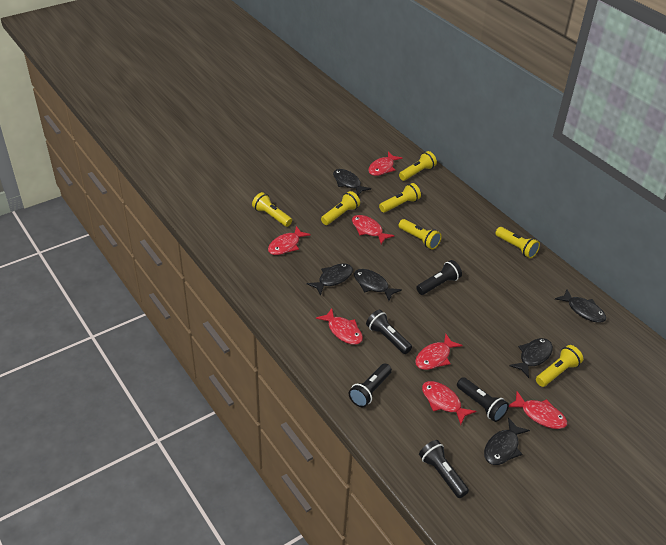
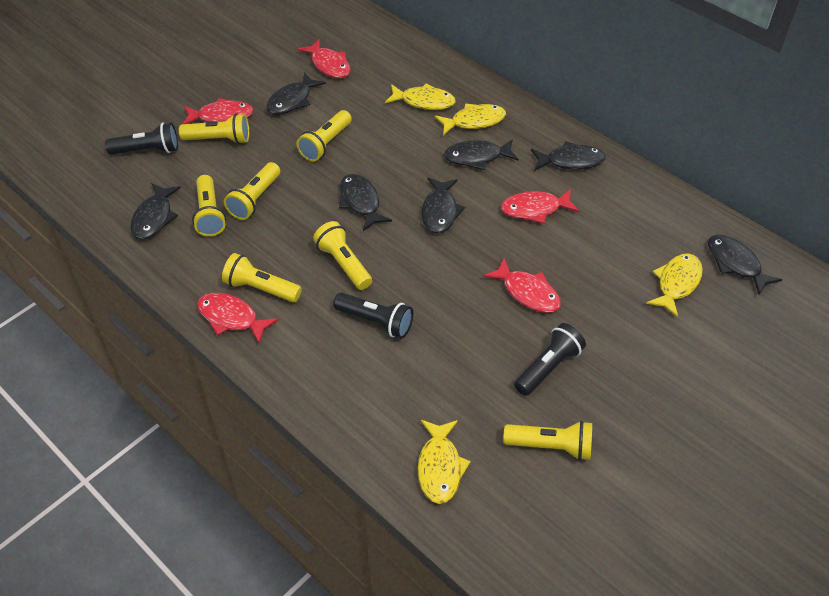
black fish: [307,263,353,296] [333,169,371,196] [354,269,402,301] [484,418,530,465] [509,338,553,378] [555,289,606,323] = 6 -> [130,183,181,240] [266,72,326,115] [339,174,392,231] [422,178,465,234] [444,139,519,170] [531,141,606,170] [708,234,782,295] = 7
black flashlight: [349,364,392,407] [366,310,412,354] [416,260,462,295] [419,440,469,498] [457,377,509,422] = 5 -> [105,122,178,155] [333,293,413,339] [514,323,586,396] = 3
red fish: [268,226,311,255] [316,308,363,345] [352,215,395,244] [368,152,402,176] [415,334,463,370] [422,381,476,424] [509,391,567,429] = 7 -> [183,98,253,124] [197,293,279,344] [298,39,351,78] [483,258,561,313] [501,189,579,224] = 5
yellow fish: none = 0 -> [385,83,456,110] [418,420,471,504] [435,104,506,135] [646,253,703,318] = 4

